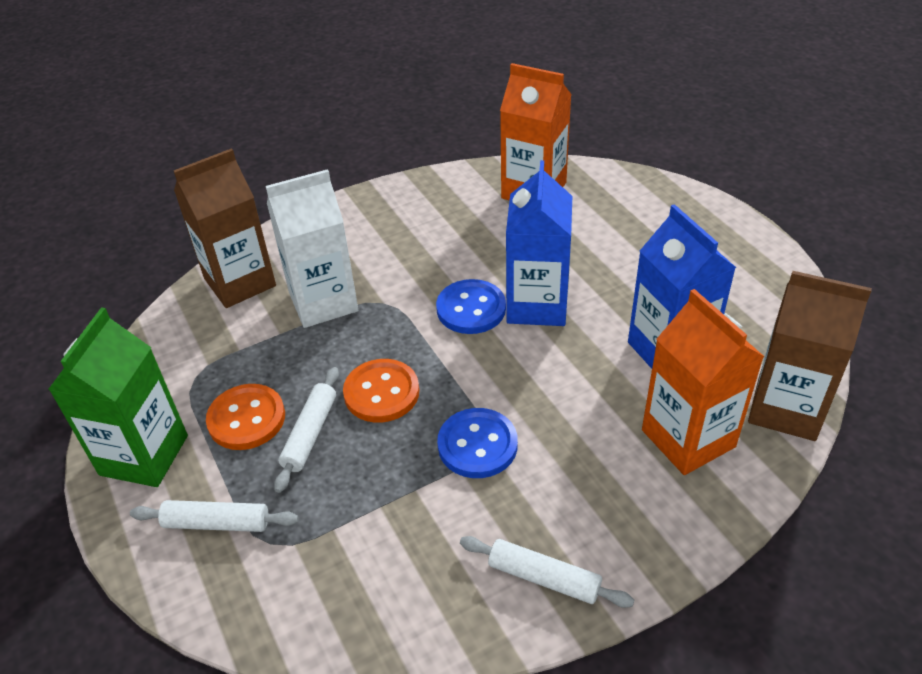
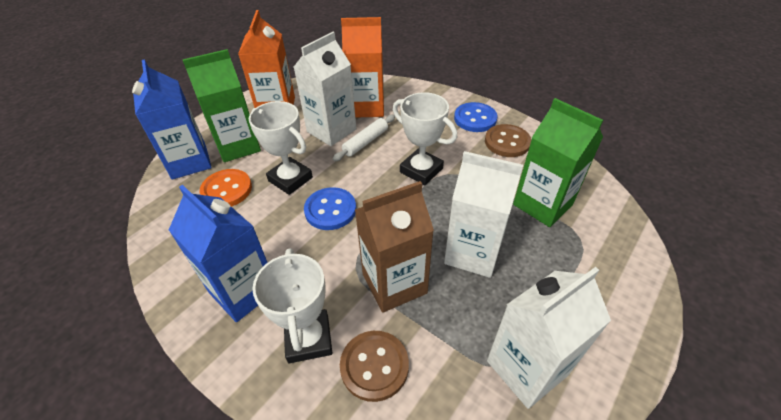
brown button: none = 0 -> [340,331,409,402] [485,124,531,157] = 2
brown carton: [174,148,276,308] [748,271,872,441] = 2 -> [355,181,434,312] = 1
green carton: [48,307,188,487] = 1 -> [183,49,261,162] [513,98,603,227] = 2
orange button: [206,384,285,450] [343,359,419,423] = 2 -> [200,169,252,207] = 1
white carton: [266,169,358,328] = 1 -> [294,32,356,146] [444,151,523,278] [487,267,611,409] = 3
white rolling pin: [130,500,299,532] [274,367,339,493] [460,536,634,608] = 3 -> [333,114,395,162] = 1
white trophy: none = 0 -> [249,101,313,195] [252,248,332,363] [393,92,457,185] = 3

